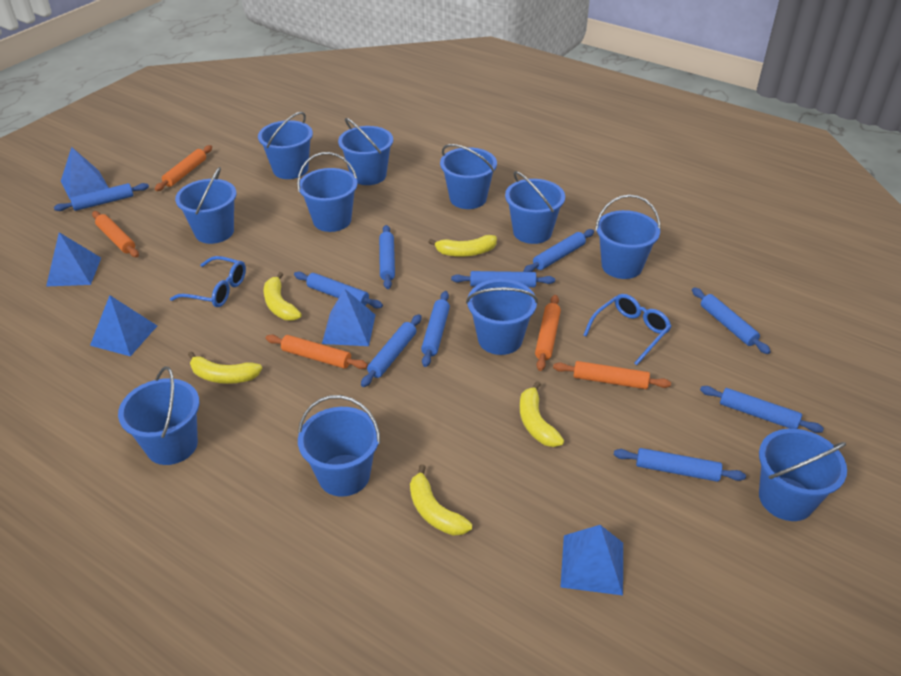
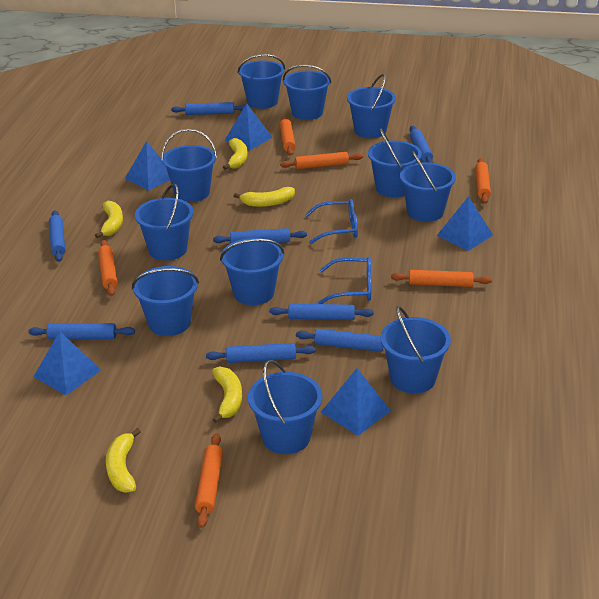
blue rolling pin: [54,183,149,211] [294,272,383,308] [361,314,422,387] [379,225,395,289] [421,291,450,367] [451,271,555,287] [523,229,594,272] [614,448,746,482] [692,287,771,354] [700,386,824,433] = 10 -> [28,323,135,339] [49,210,65,262] [171,102,245,115] [206,343,316,363] [213,228,307,243] [269,304,374,320] [296,329,383,352] [410,126,433,163] = 8
orange rolling pin: [92,211,139,257] [155,145,212,191] [265,335,368,369] [535,295,561,371] [553,361,671,389] = 5 -> [98,240,118,296] [195,433,223,528] [280,116,295,155] [280,152,363,169] [391,270,492,287] [475,158,491,204] = 6

